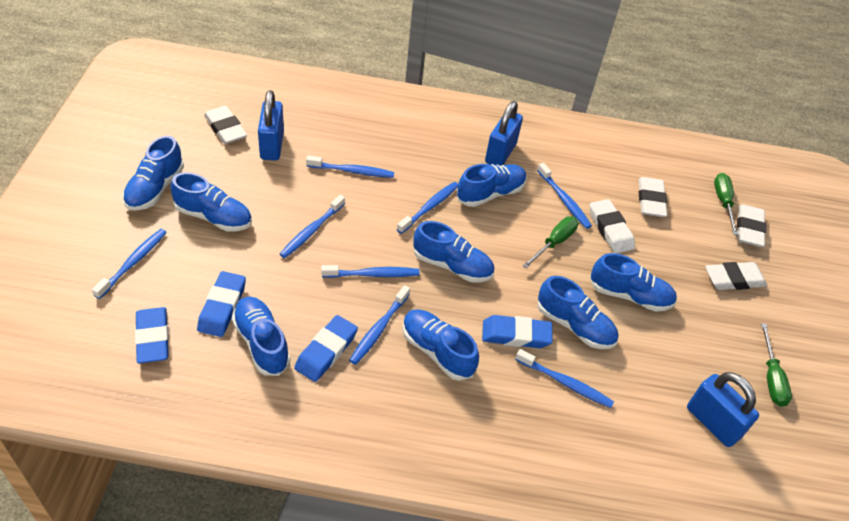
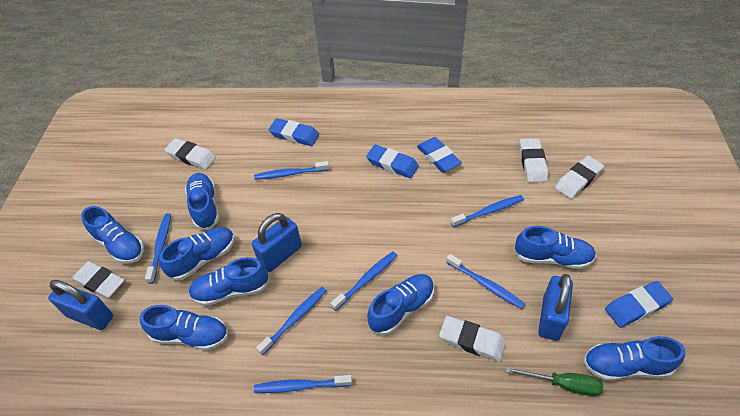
blue toothbrush: [92,229,167,299] [280,195,345,258] [306,156,394,178] [321,265,419,278] [349,285,410,365] [397,182,458,234] [515,349,614,408] [537,163,592,229] = 8 -> [145,213,171,284] [254,161,329,180] [254,375,352,393] [256,287,326,356] [331,252,397,311] [446,254,525,309] [451,195,524,227] = 7
green screwdriver: [522,216,578,269] [714,173,738,235] [761,323,792,407] = 3 -> [505,367,603,396] = 1

